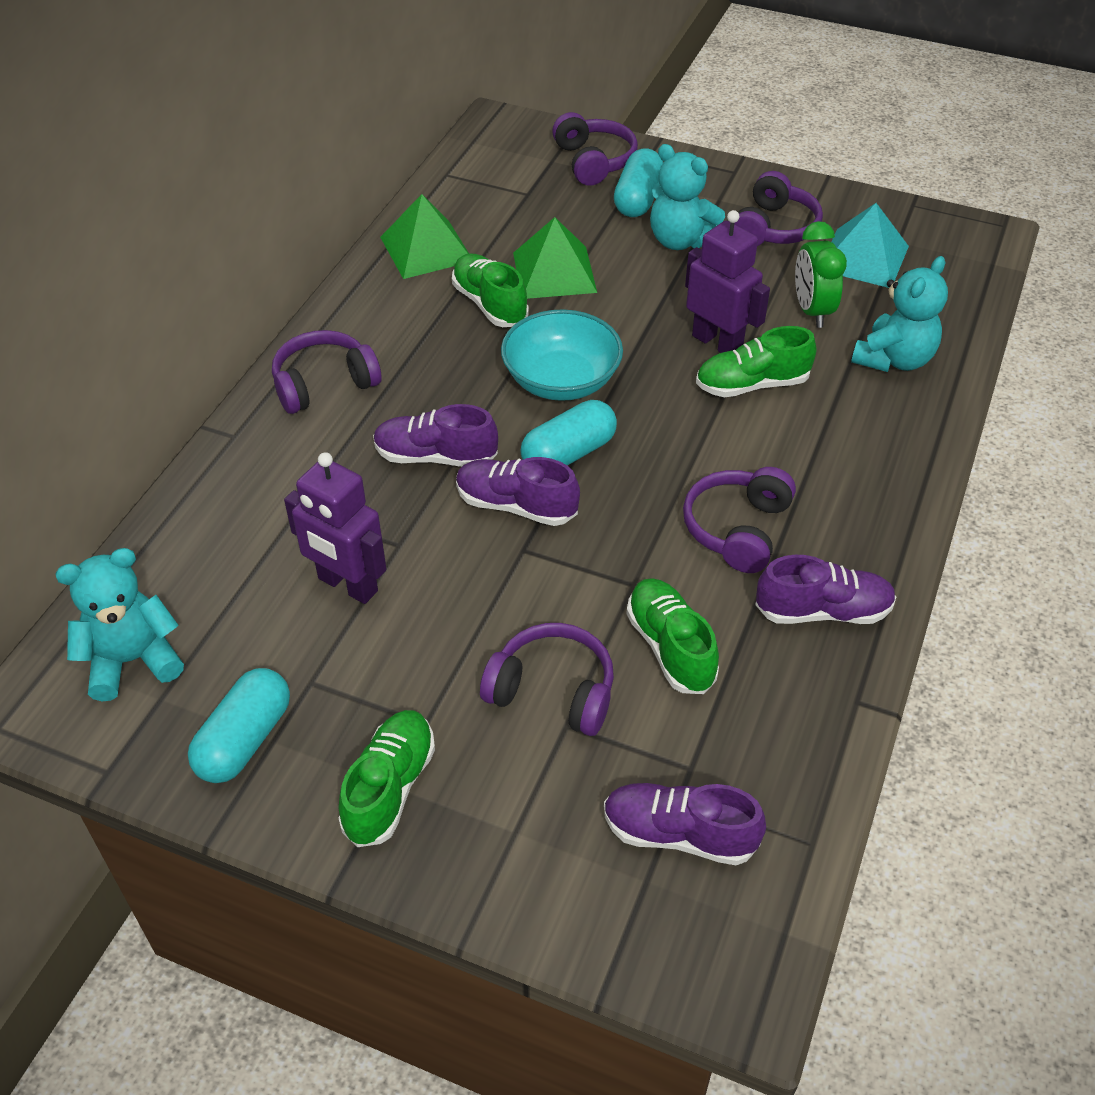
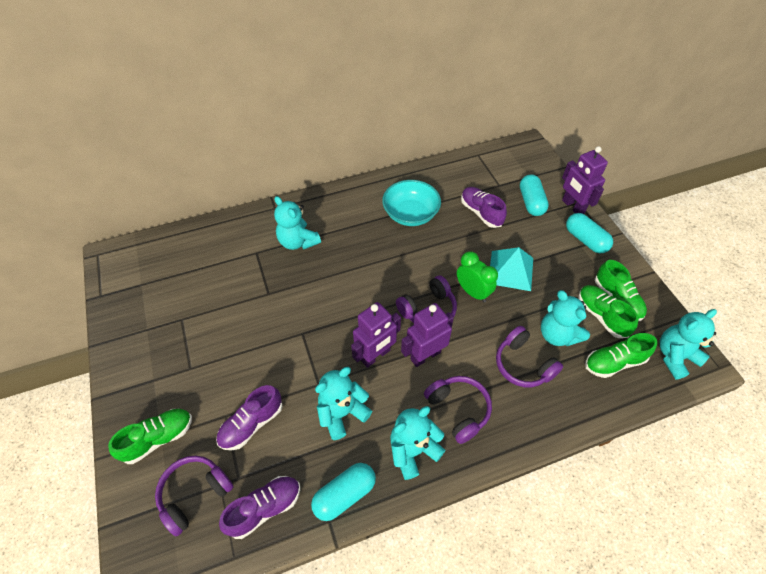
green pyramid: [380,194,469,279] [513,217,597,299] = 2 -> none = 0
purple headphones: [272,330,382,414] [480,623,614,736] [552,112,638,186] [683,467,796,573] [734,171,823,246] = 5 -> [155,456,234,536] [396,275,457,323] [424,376,492,444] [496,326,563,387] = 4
purple robot: [284,452,386,604] [685,210,770,353] = 2 -> [351,302,401,368] [401,303,454,367] [562,146,608,214] = 3
purple shoe: [373,404,498,467] [456,457,580,526] [604,783,766,865] [755,555,896,624] = 4 -> [216,385,282,451] [219,476,300,539] [461,187,507,228] = 3
turquoise teddy bear: [55,548,184,701] [650,144,725,250] [851,256,948,372] = 3 -> [274,196,321,250] [315,367,372,440] [390,406,445,480] [541,290,590,346] [660,309,717,380] = 5

